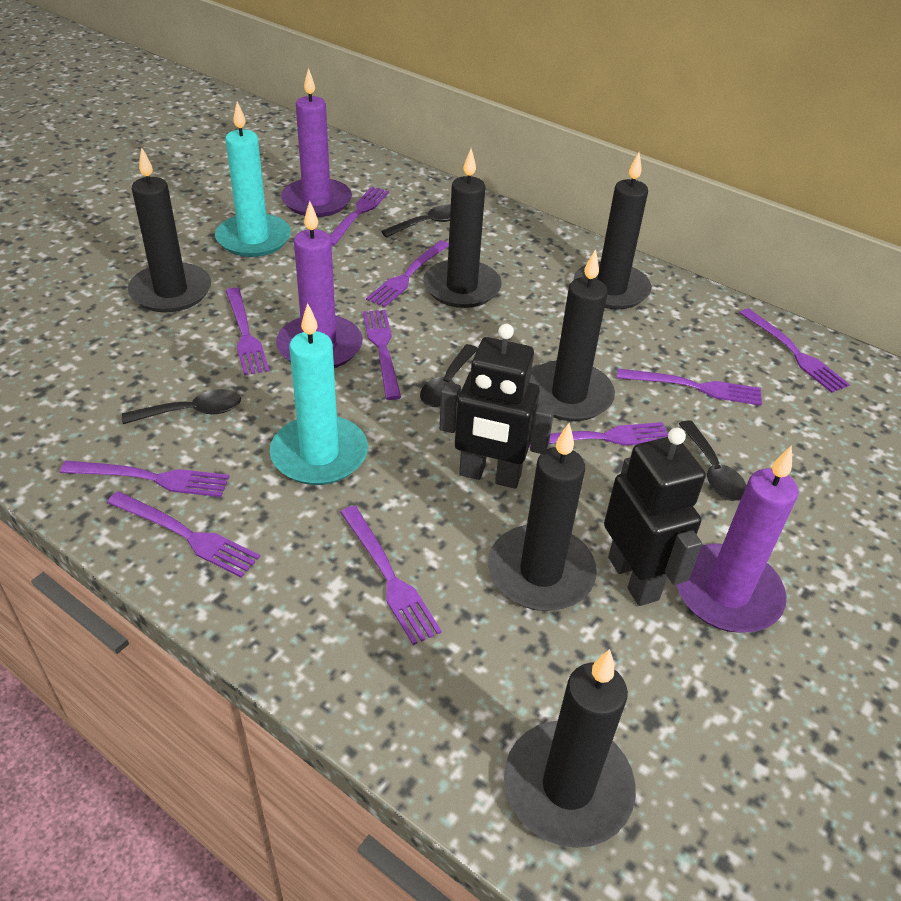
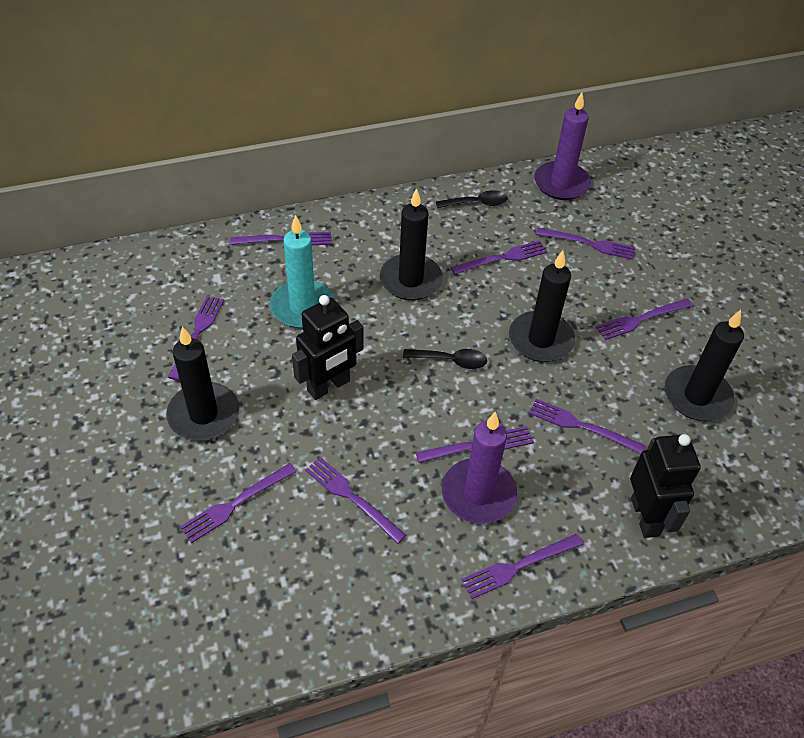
black candle: [128,147,211,312] [423,149,502,308] [488,423,597,611] [504,649,636,848] [529,249,615,421] [574,152,651,309] = 6 -> [166,326,239,441] [380,188,443,300] [509,250,575,362] [665,310,744,421] = 4
black spoon: [122,389,241,424] [381,205,451,238] [420,344,478,407] [679,420,746,501] = 4 -> [403,349,487,369] [436,190,508,208] = 2
purple candle: [276,201,363,368] [281,68,352,217] [676,445,798,633] = 3 -> [442,412,517,524] [534,92,591,200] = 2
turquoise candle: [215,101,291,257] [270,303,368,485] = 2 -> [270,215,335,328] = 1

